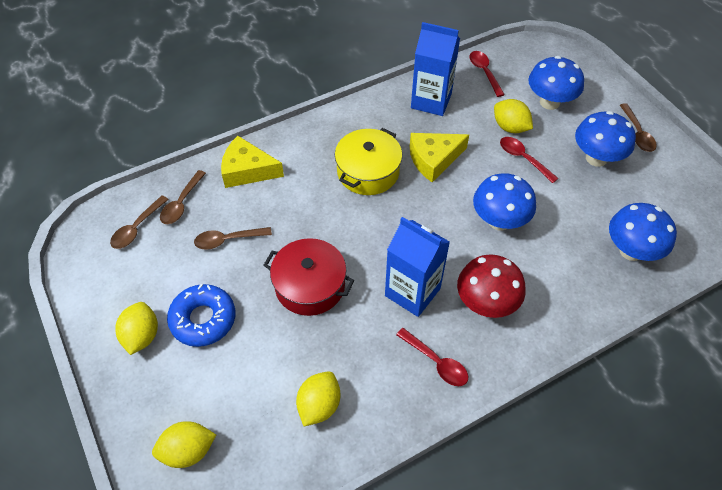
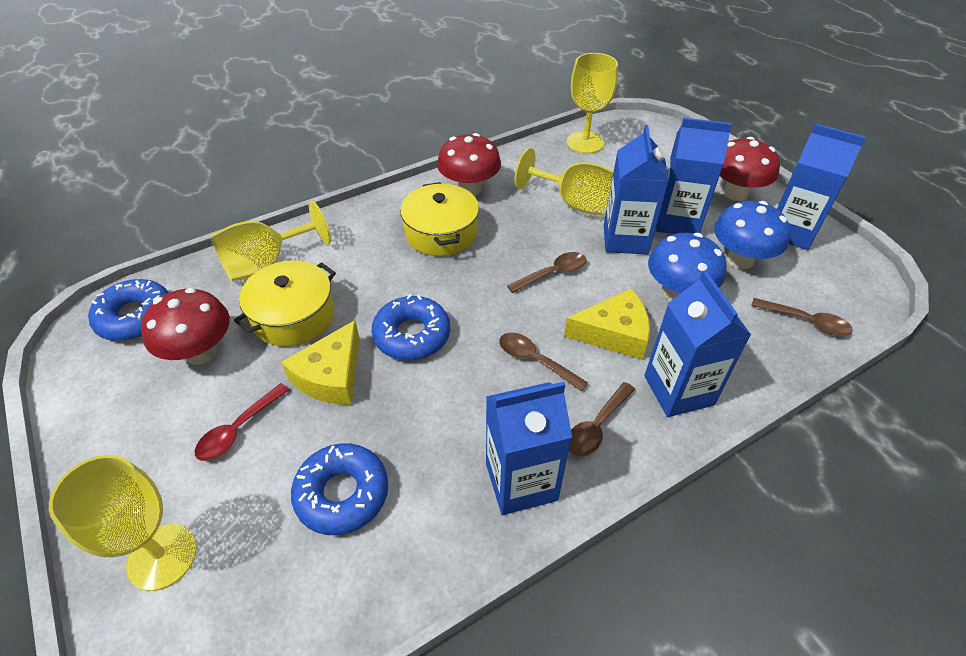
blue carton: [385,217,450,317] [411,22,460,116] = 2 -> [486,382,572,515] [604,125,669,254] [644,271,751,417] [656,118,732,234] [777,123,866,250] = 5
blue donut: [167,284,235,347] = 1 -> [88,279,169,341] [291,443,388,535] [372,294,450,360] = 3
blue mushroom: [473,173,536,230] [528,56,584,110] [575,111,636,167] [609,203,677,261] = 4 -> [648,233,727,301] [714,201,790,269] = 2
red mushroom: [457,254,526,318] = 1 -> [141,288,230,365] [437,133,501,196] [720,137,780,201] = 3
red pot: [263,238,355,316] = 1 -> none = 0
red spoon: [396,328,468,386] [469,51,505,97] [500,137,559,183] = 3 -> [195,383,289,461] = 1
yellow goblet: none = 0 -> [49,455,197,591] [211,201,331,281] [515,148,614,216] [567,53,618,154] = 4
yellow lemon: [115,302,158,355] [152,421,216,468] [296,371,340,426] [494,99,533,133] = 4 -> none = 0
yellow pot: [335,128,402,195] = 1 -> [234,260,336,347] [400,182,479,256] = 2

